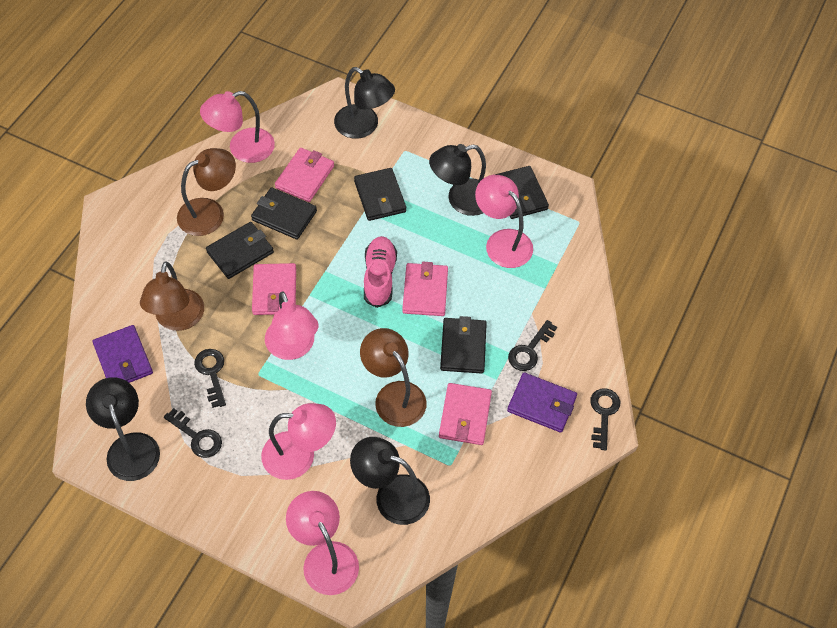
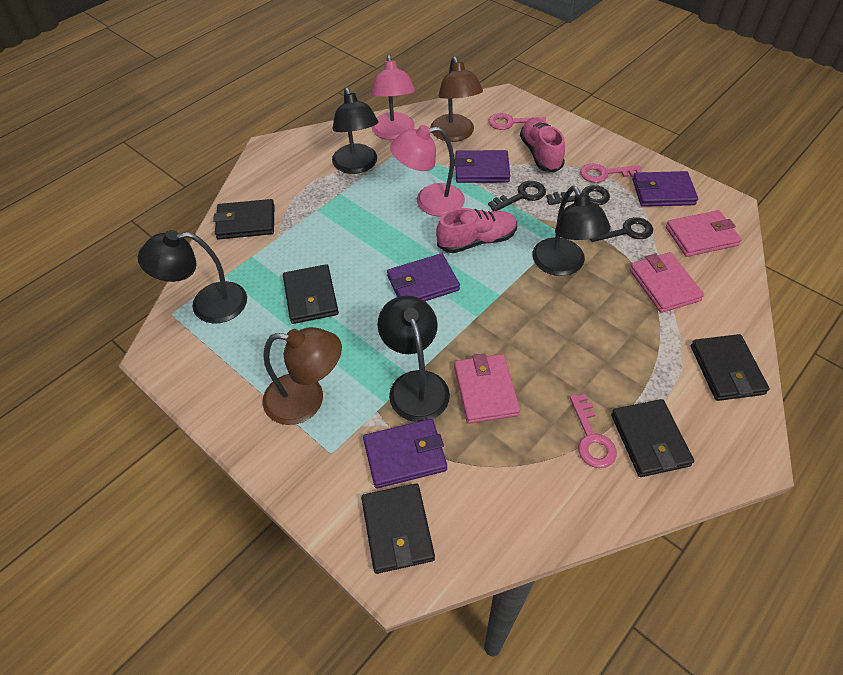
black key: [164,408,222,458] [194,349,226,408] [508,320,557,371] [590,388,620,450] = 4 -> [488,181,546,211] [546,185,610,205] [590,217,653,242] = 3
brown lamp: [140,261,204,331] [177,148,236,236] [360,328,427,427] = 3 -> [263,327,342,425] [430,56,483,142] = 2
pink key: none = 0 -> [488,113,546,130] [570,394,617,468] [580,164,642,183] = 3
pink lamp: [200,91,275,163] [261,403,336,480] [265,291,319,360] [286,491,359,595] [475,175,533,268] = 5 -> [371,55,415,140] [390,125,465,217] = 2
pink shoe: [364,236,397,308] = 1 -> [436,208,517,253] [520,118,565,173] = 2
pink wallet: [252,263,296,315] [275,148,334,202] [402,262,448,316] [439,383,492,445] = 4 -> [454,353,520,424] [629,252,704,313] [666,210,742,257] = 3
purple wallet: [92,325,153,383] [507,373,577,432] = 2 -> [363,419,447,489] [387,253,460,301] [454,150,510,183] [632,171,698,207] = 4

